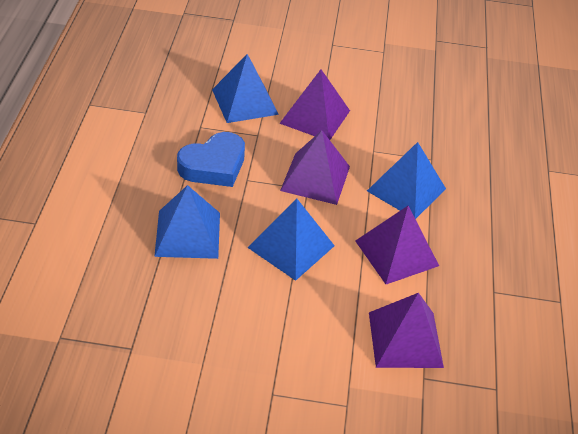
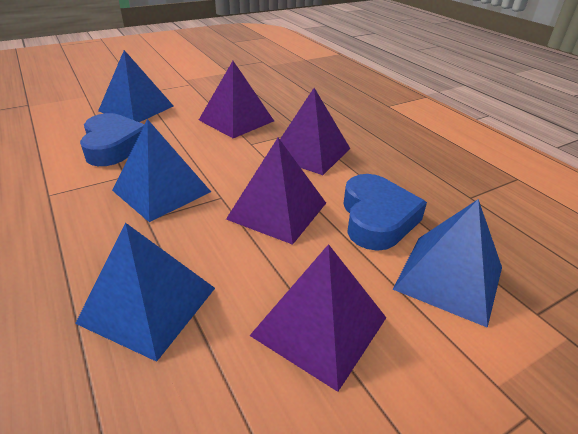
blue heart: [177,132,245,187] = 1 -> [80,113,145,166] [343,174,427,251] = 2

